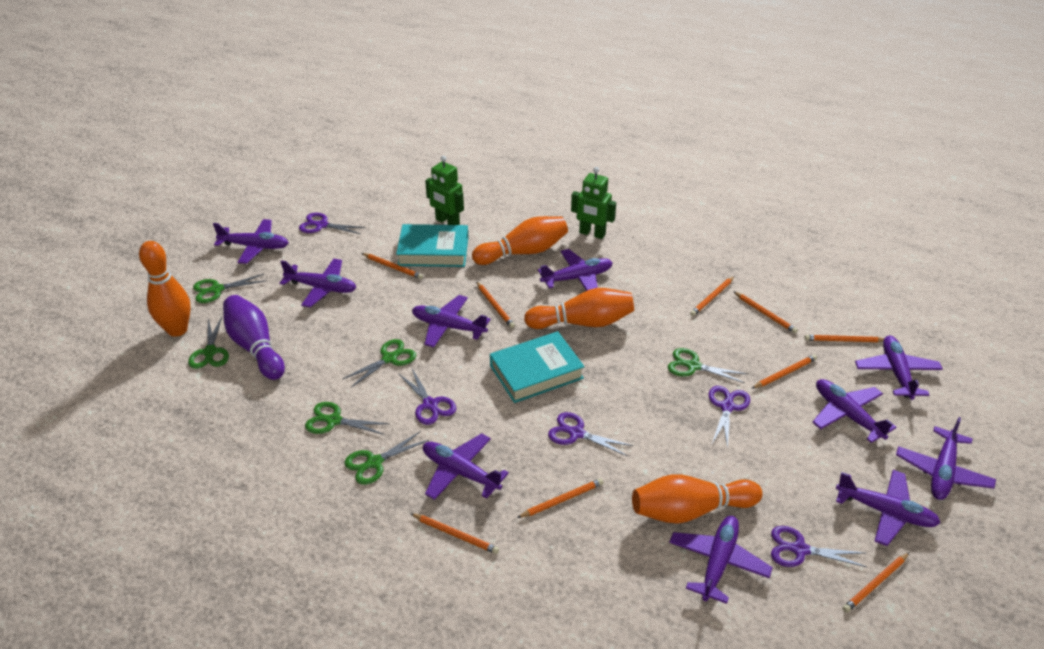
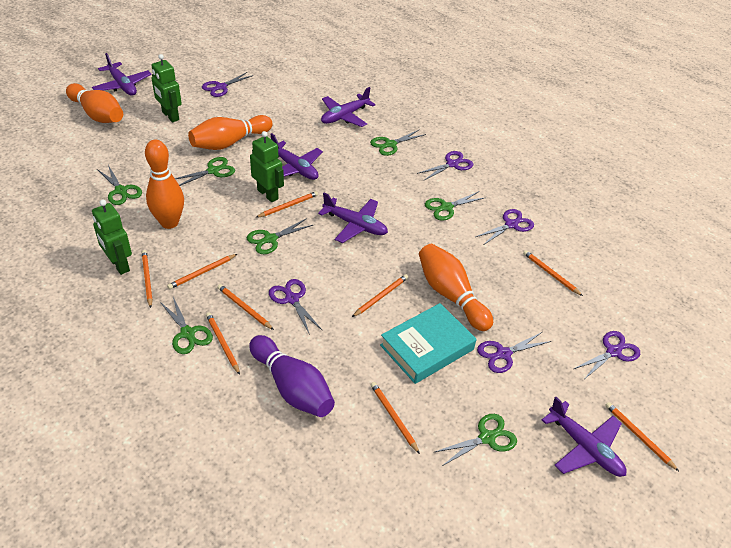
green robot: [425,156,464,225] [571,167,616,239] = 2 -> [92,200,132,275] [152,54,182,122] [250,131,284,202] = 3
green scissors: [188,316,229,369] [193,274,265,303] [305,402,390,435] [343,339,416,388] [345,431,429,485] [668,348,747,383] = 6 -> [97,165,142,205] [160,297,213,354] [175,157,235,186] [247,218,313,254] [370,129,426,156] [425,191,486,221] [435,414,517,466] = 7
purple plane: [213,219,289,264] [280,259,356,307] [412,295,491,348] [423,433,509,500] [538,249,613,291] [669,516,773,604] [812,379,897,443] [836,470,940,546] [855,336,943,400] [896,417,996,500] = 10 -> [92,53,152,96] [271,133,323,180] [318,193,388,243] [321,87,376,127] [542,397,627,477] = 5
purple scissors: [299,213,366,234] [399,369,456,425] [548,412,633,456] [709,386,750,449] [771,526,867,567] = 5 -> [202,72,254,97] [269,279,322,335] [417,151,473,180] [475,209,534,244] [477,332,551,373] [574,331,640,378] = 6
turquoise book: [396,224,468,267] [490,331,585,403] = 2 -> [380,303,476,384] = 1

